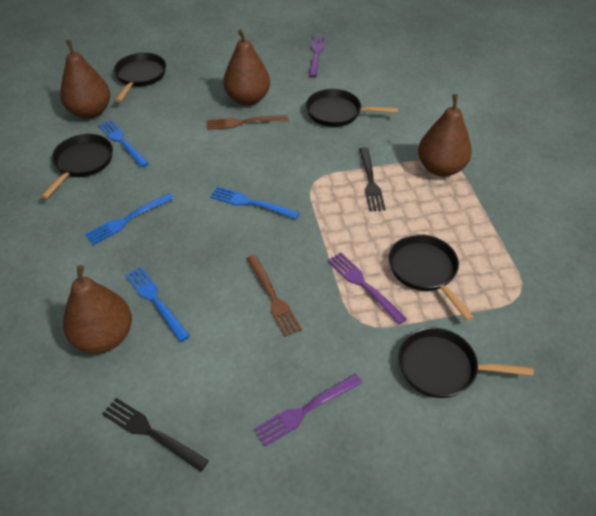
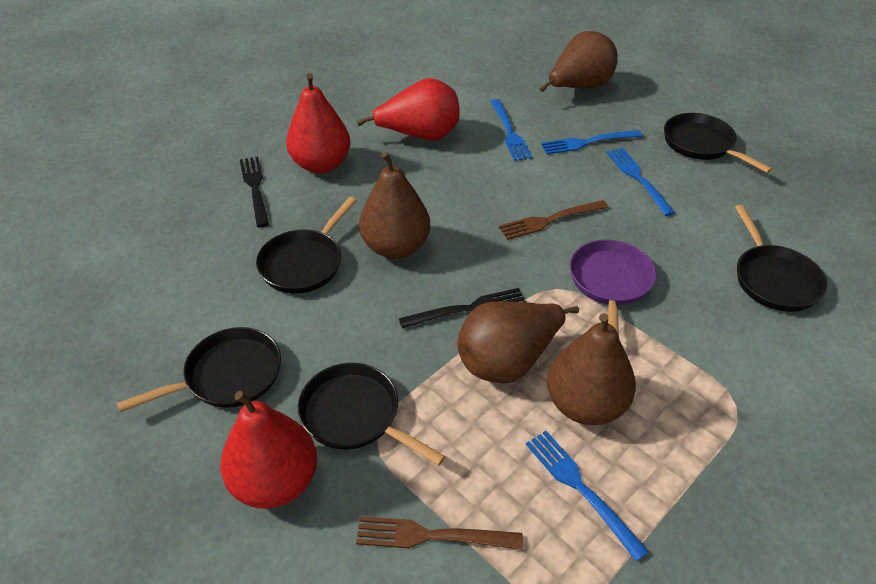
purple fork: [254,374,362,447] [309,35,326,77] [328,252,407,325] = 3 -> none = 0
purple pan: none = 0 -> [570,240,656,336] = 1
red pear: none = 0 -> [220,391,317,509] [286,73,350,174] [357,78,460,140] = 3

